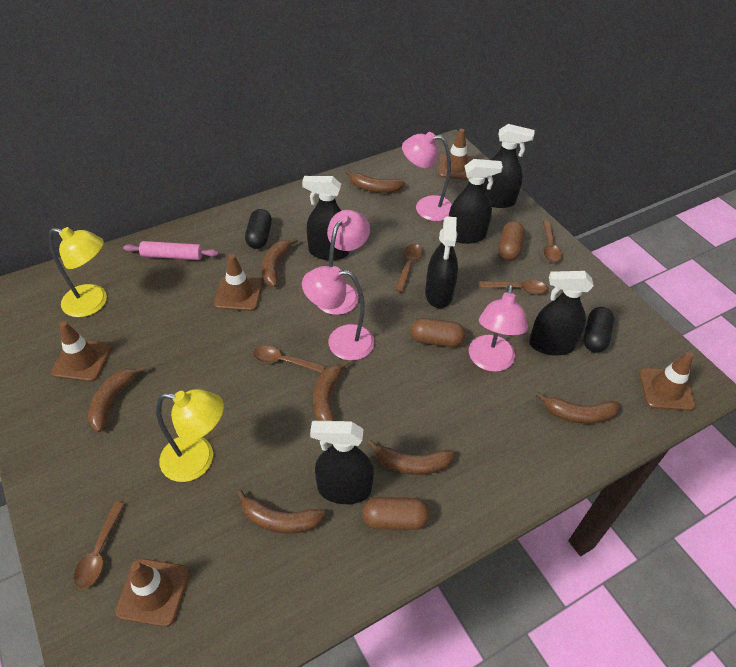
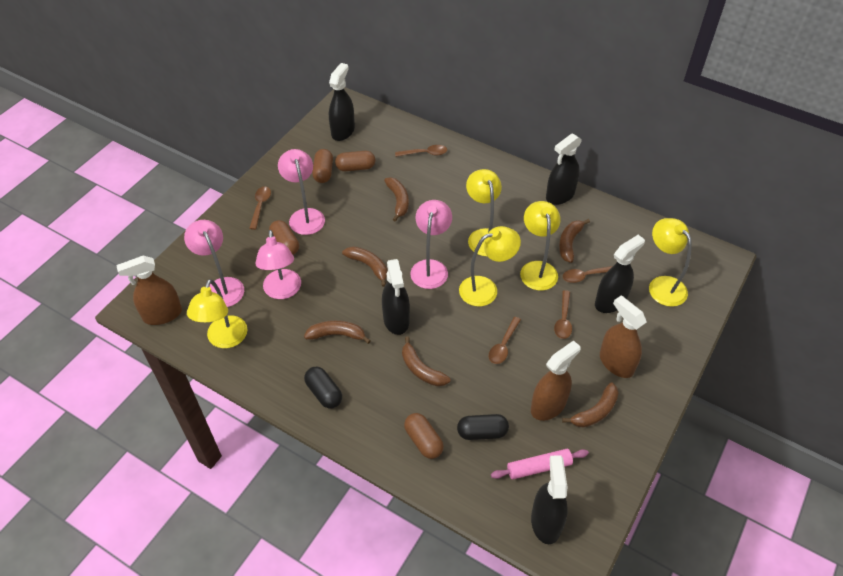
black spray bottle: [302,176,349,260] [310,421,374,504] [425,216,458,308] [449,159,503,244] [484,124,535,208] [529,271,594,356] = 6 -> [329,63,355,141] [382,259,410,335] [531,456,568,544] [546,133,582,205] [595,235,645,313] = 5
brown banana: [88,365,146,432] [236,490,326,534] [262,238,298,287] [313,360,350,421] [346,170,405,193] [368,440,455,475] [536,392,620,424] = 7 -> [304,320,371,344] [342,246,387,287] [384,177,409,221] [402,337,450,386] [559,219,590,263] [562,382,619,428] = 6
brown capsule: [362,497,430,530] [410,318,465,347] [499,221,525,261] = 3 -> [269,220,299,255] [312,149,333,183] [335,151,375,171] [404,413,444,459] = 4
brown spray bottle: none = 0 -> [116,255,182,325] [531,340,581,421] [600,296,647,378] = 3
brown traffic cone: [51,321,112,382] [115,558,190,627] [214,254,263,311] [438,129,474,180] [639,352,696,411] = 5 -> none = 0
yellow lamp: [49,227,107,317] [156,389,224,482] = 2 -> [187,279,248,348] [459,226,521,306] [466,169,502,256] [520,201,561,291] [649,218,692,307] = 5

